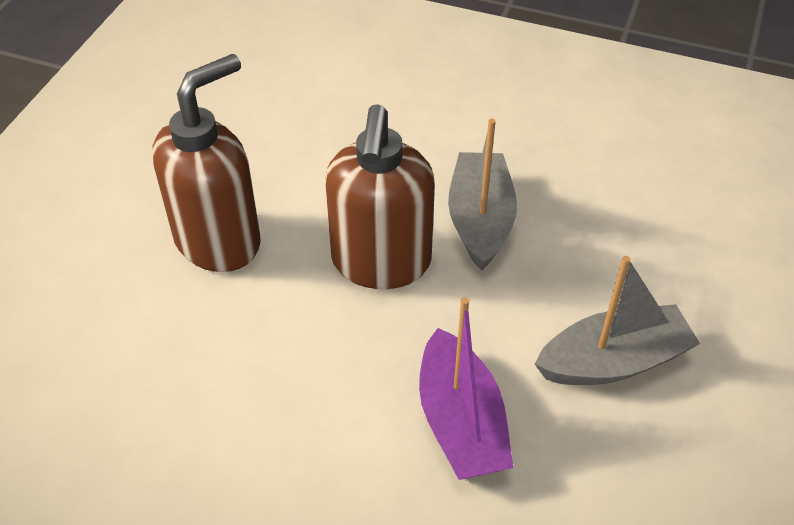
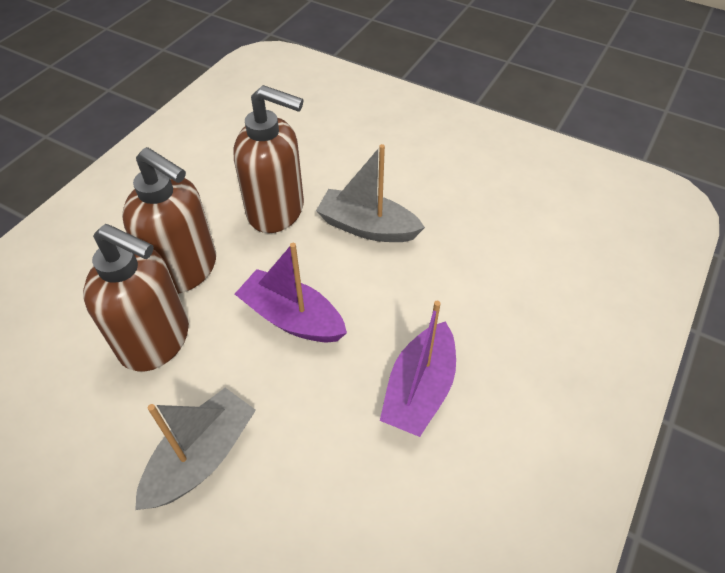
brown soap dispenser: [152,54,261,272] [326,104,435,289] = 2 -> [83,224,189,371] [122,147,216,294] [234,85,304,233] = 3
purple boat: [419,297,514,480] = 1 -> [235,243,347,342] [380,301,456,437] = 2

